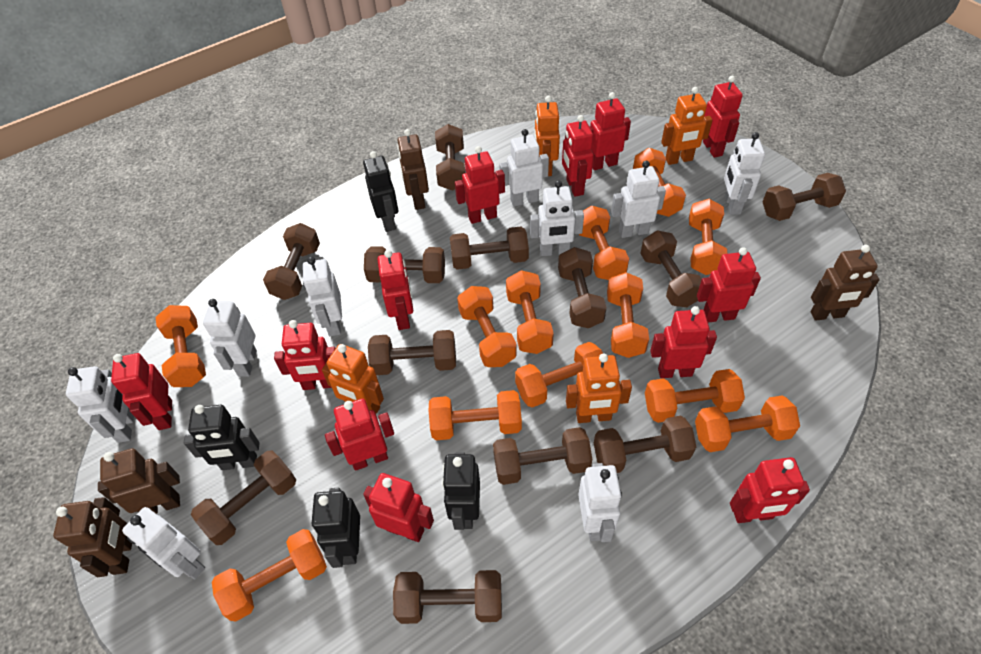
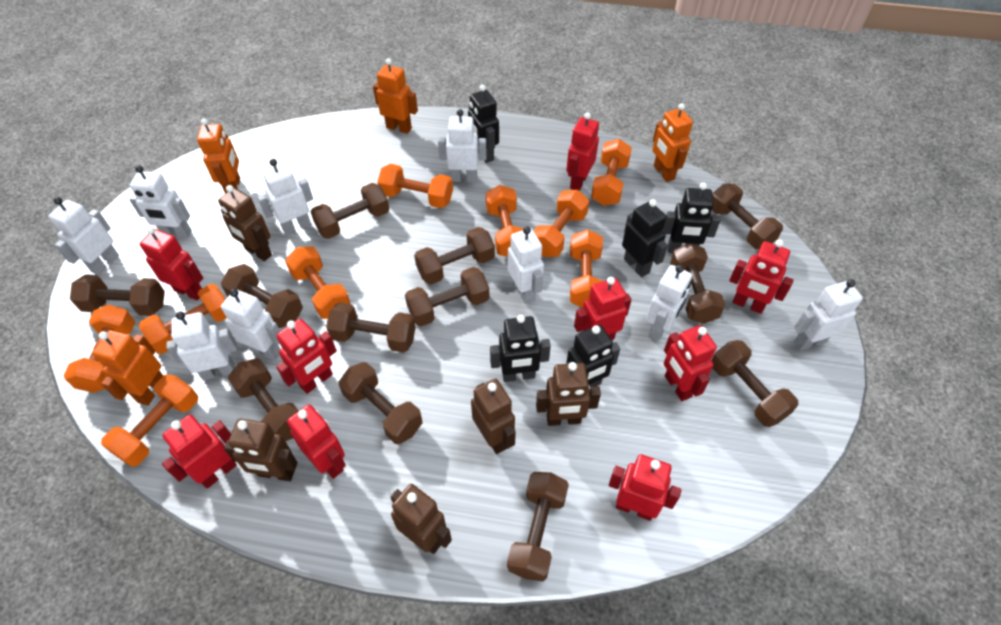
black robot: [184,405,259,470] [312,488,360,568] [363,151,398,232] [442,452,480,530] = 4 -> [468,85,499,163] [490,315,551,382] [566,325,620,387] [622,199,668,277] [663,182,721,253] = 5
brown robot: [53,497,132,577] [98,448,180,514] [397,129,429,210] [811,245,880,321] = 4 -> [218,185,272,261] [224,419,298,481] [391,484,452,554] [471,379,516,454] [536,362,601,426] = 5
orange dumbbell: [155,305,206,387] [212,529,327,621] [429,390,522,440] [457,286,517,367] [506,270,554,354] [515,342,603,408] [579,205,629,280] [607,272,649,358] [633,148,686,217] [645,369,745,423] [689,199,727,275] [695,395,800,452] = 12 -> [64,304,135,393] [101,374,198,467] [139,284,227,354] [285,246,350,319] [377,164,453,208] [486,185,523,257] [534,190,589,257] [570,229,603,308] [591,139,632,206] = 9
red robot: [111,353,172,430] [274,320,336,390] [325,399,394,471] [363,473,434,542] [378,250,413,330] [455,146,505,224] [562,115,594,197] [589,92,631,170] [650,306,717,378] [697,247,761,322] [703,76,743,158] [730,457,810,523] = 12 -> [140,227,203,300] [162,415,237,488] [276,319,337,394] [287,404,346,479] [566,112,599,191] [574,277,632,340] [609,454,681,521] [664,325,717,401] [729,240,793,314] = 9

